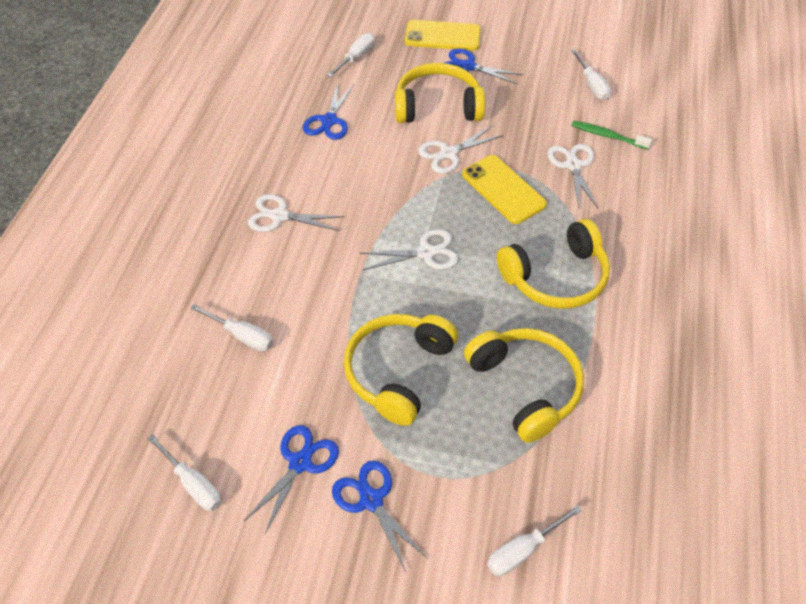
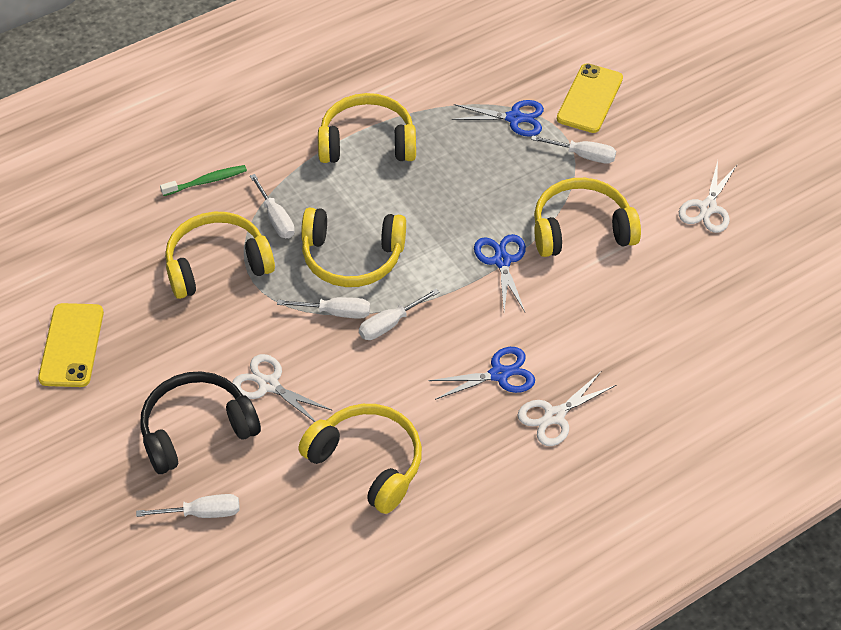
black headphones: none = 0 -> [140,371,261,474] = 1
blue scissors: [244,425,339,534] [303,82,354,140] [332,460,428,572] [445,48,523,84] = 4 -> [429,347,535,400] [452,100,544,136] [474,234,526,312] = 3
white scissors: [248,194,344,232] [360,229,458,270] [418,126,503,174] [547,144,598,208] = 4 -> [232,354,333,422] [517,372,616,446] [679,161,737,233] = 3
yellow headphones: [344,314,458,426] [395,63,485,123] [464,328,584,443] [497,219,610,309] = 4 -> [165,212,275,299] [298,404,422,514] [301,208,406,287] [318,93,416,163] [534,178,641,257] = 5

